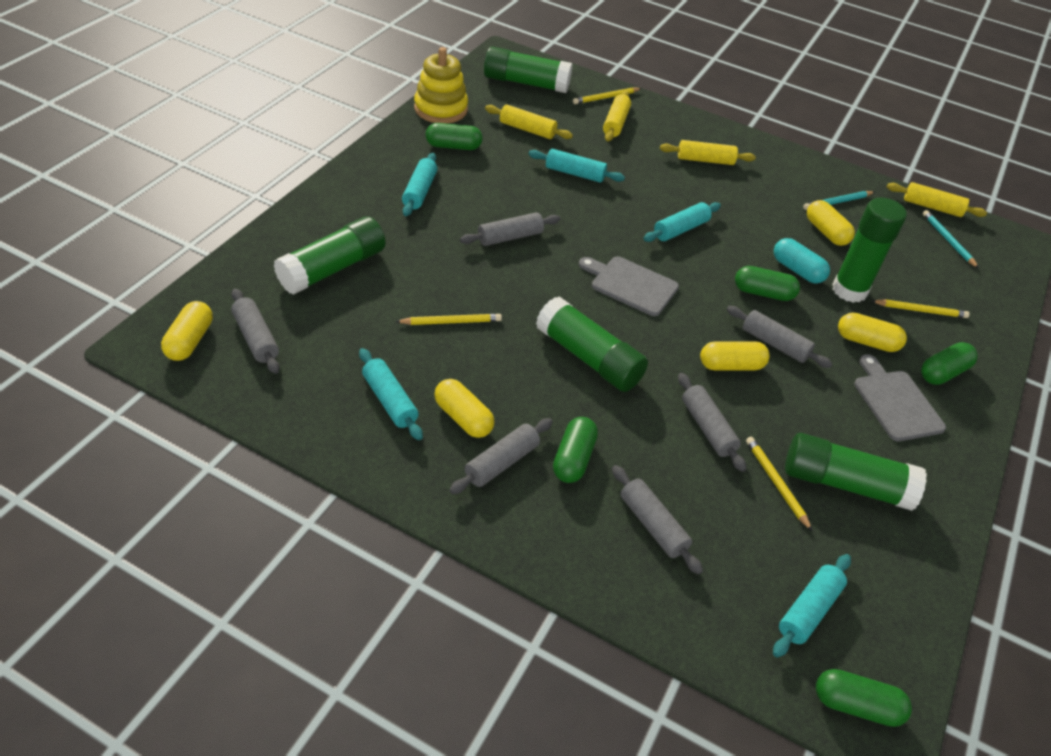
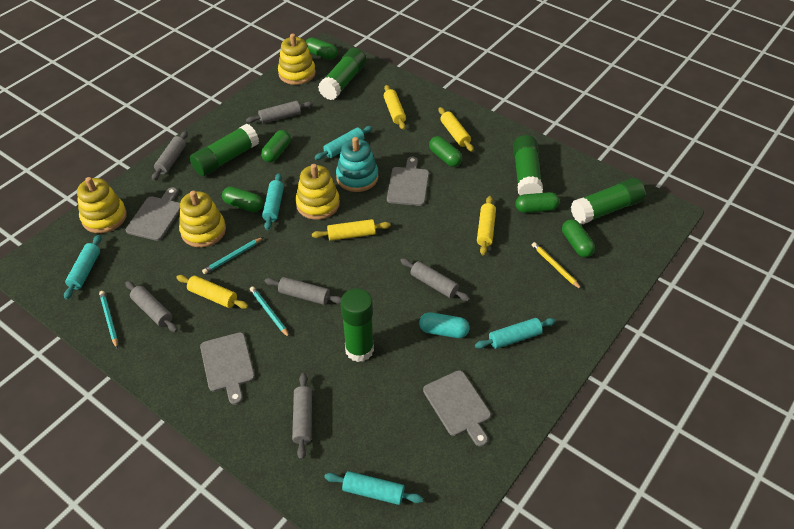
green capsule: [426,123,483,150] [553,417,598,483] [735,266,800,301] [816,669,912,727] [921,342,978,385] = 5 -> [222,186,263,212] [261,130,291,162] [306,38,338,60] [429,136,462,167] [515,192,560,213] [562,219,595,257] = 6
grey cutting board: [579,256,679,316] [854,354,946,441] = 2 -> [126,187,180,241] [200,332,255,405] [387,157,429,206] [423,370,491,447] = 4
turquoise pencil: [803,191,874,210] [923,210,979,269] = 2 -> [99,291,118,348] [202,237,263,274] [250,287,290,338] = 3
turquoise stacking toy: none = 0 -> [336,137,378,192] = 1
yellow capsule: [161,301,213,361] [434,379,495,438] [700,341,770,371] [807,200,855,246] [838,313,907,352] = 5 -> none = 0
yellow pencil: [395,314,502,325] [573,87,642,104] [746,437,812,531] [872,299,970,318] = 4 -> [532,242,582,290] = 1
yellow rolling pin: [485,104,573,139] [603,91,631,142] [660,140,756,165] [887,182,987,217] = 4 -> [176,275,248,309] [312,219,391,241] [384,85,406,130] [439,107,474,152] [477,196,496,255] = 5
yellow stacking toy: [414,47,468,123] = 1 -> [77,177,127,233] [179,191,226,248] [278,34,316,85] [296,164,340,220] = 4

